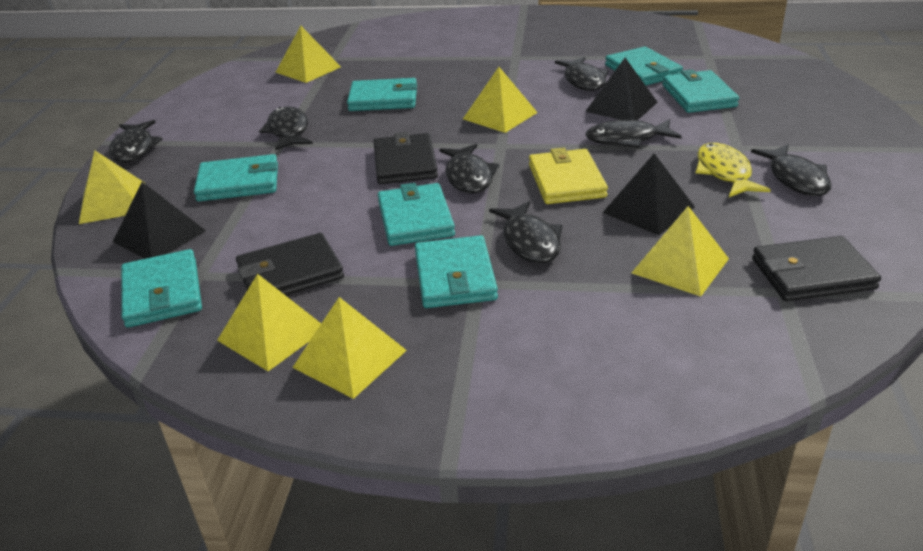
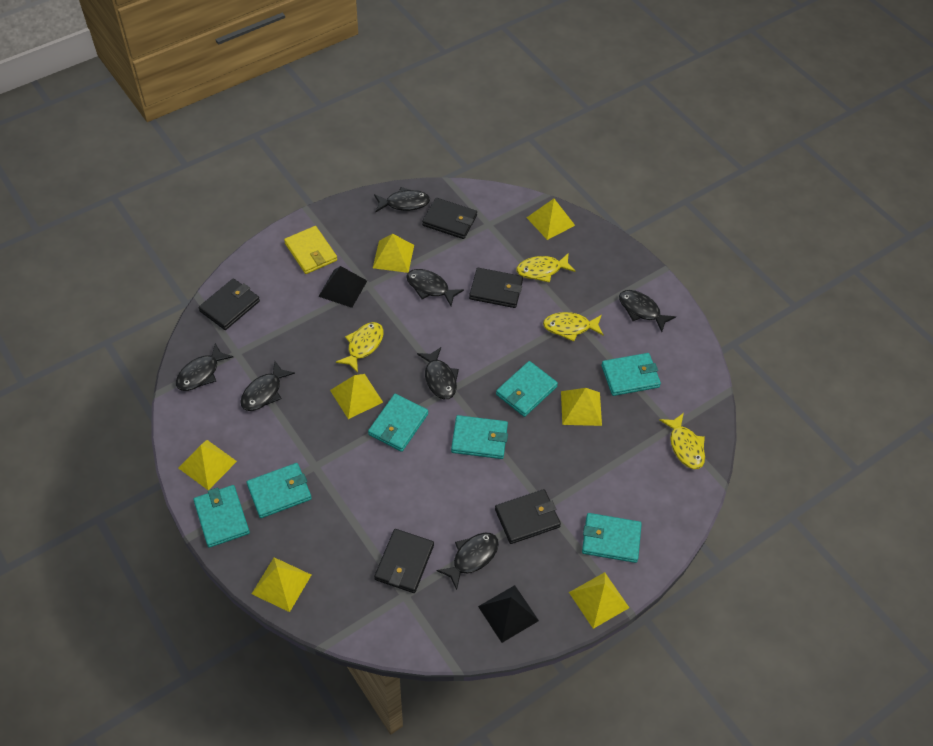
black pyramid: [113,182,206,259] [585,58,658,120] [602,153,695,235] = 3 -> [318,266,367,308] [478,585,539,643] = 2
black wallet: [236,233,344,295] [373,132,438,184] [752,236,881,301] = 3 -> [199,278,260,330] [374,529,434,593] [422,198,477,239] [469,268,523,308] [495,489,561,544] = 5
yellow fish: [696,143,771,197] = 1 -> [336,322,383,373] [517,253,575,283] [543,312,604,342] [660,413,705,469] = 4
yellow pyramid: [79,150,145,224] [217,274,321,371] [276,26,341,83] [292,297,407,399] [463,67,538,133] [631,206,729,297] = 6 -> [178,440,237,490] [252,557,311,612] [330,374,383,419] [373,234,414,273] [526,199,575,240] [561,388,602,426] [569,572,629,629] = 7

